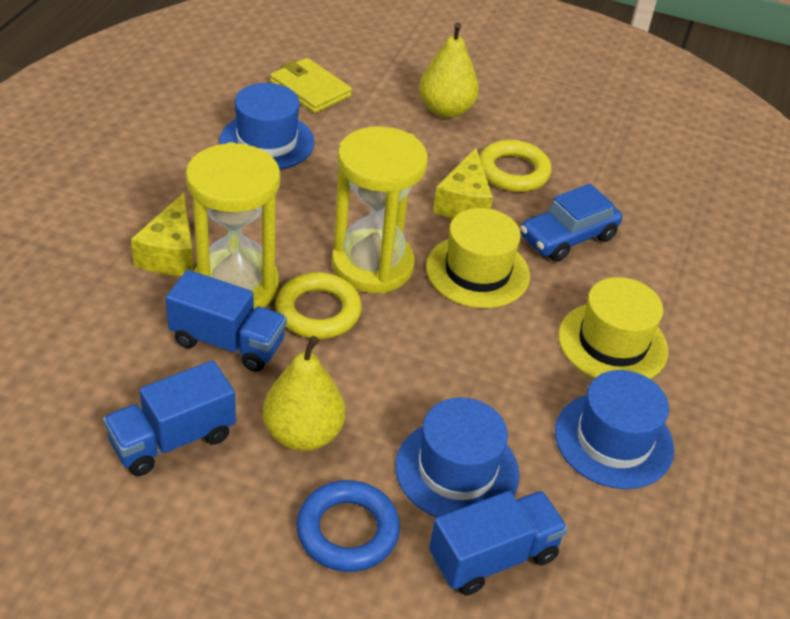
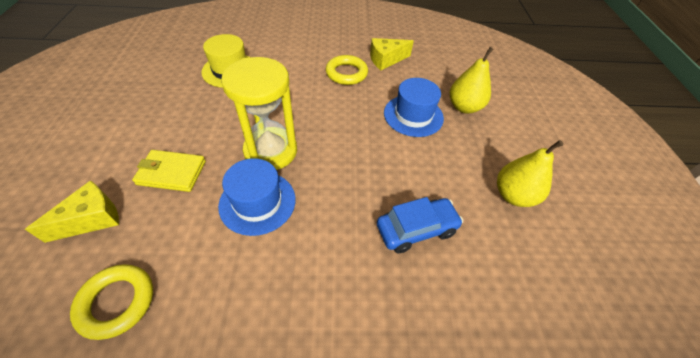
blue hat: [219,83,315,170] [395,397,520,517] [555,370,674,489] = 3 -> [218,158,296,236] [384,78,444,137] = 2
blue ring: [297,480,400,572] = 1 -> none = 0
blue truck: [103,360,236,476] [166,270,287,372] [429,491,568,595] = 3 -> none = 0
yellow hat: [426,208,530,308] [558,277,668,379] = 2 -> [201,34,251,88] = 1
yellow hourglass: [186,142,280,309] [332,126,428,293] = 2 -> [221,57,297,170] = 1

